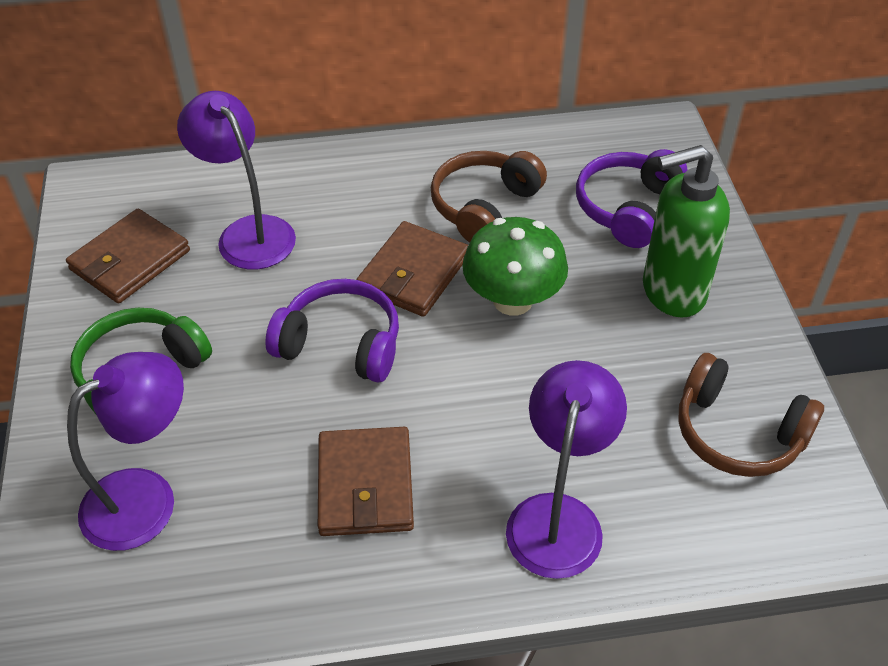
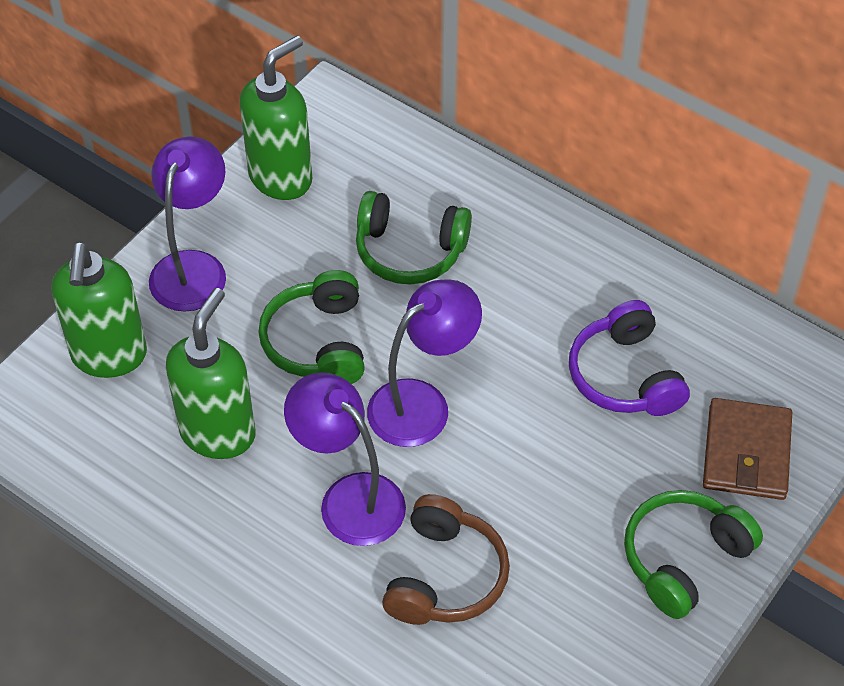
brown headphones: [431,151,547,242] [678,353,824,477] = 2 -> [382,494,510,625] = 1
brown wallet: [66,209,190,304] [318,427,414,536] [356,221,468,317] = 3 -> [703,398,792,500] = 1
green headphones: [70,308,212,414] = 1 -> [258,270,365,384] [356,191,472,285] [624,490,763,619] = 3
green mushroom: [462,217,568,316] = 1 -> none = 0
green soap dispenser: [643,145,730,318] = 1 -> [52,242,147,378] [166,288,255,459] [239,36,312,200] = 3
purple headphones: [265,279,399,382] [576,149,688,248] = 2 -> [569,300,690,416] = 1

